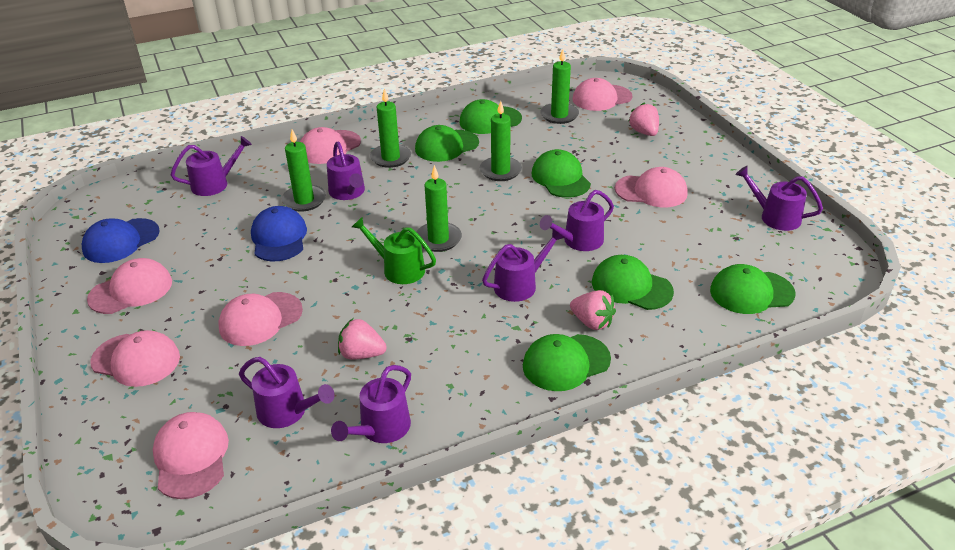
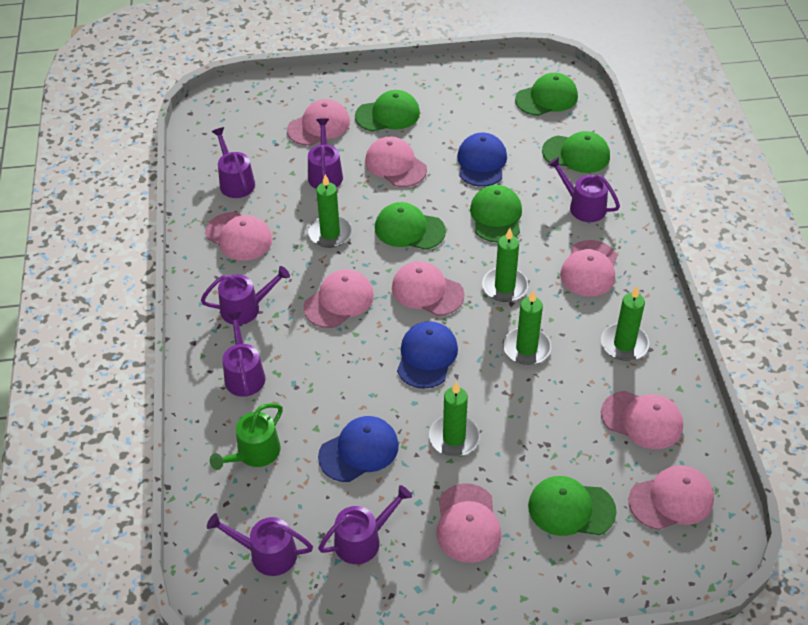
blue cap: [82,218,159,263] [251,206,307,261] = 2 -> [318,416,399,482] [397,321,458,389] [457,133,507,187] = 3
pink cap: [87,258,172,314] [90,330,180,387] [153,412,229,499] [218,292,303,346] [300,127,361,164] [572,78,632,111] [615,167,688,207] = 7 -> [205,212,272,261] [287,99,350,146] [304,269,374,328] [365,136,427,187] [392,261,464,316] [437,483,501,563] [560,240,617,297] [601,391,683,449] [628,465,714,530] = 9
pink strawberry: [338,318,387,360] [570,290,616,330] [628,103,659,136] = 3 -> none = 0

